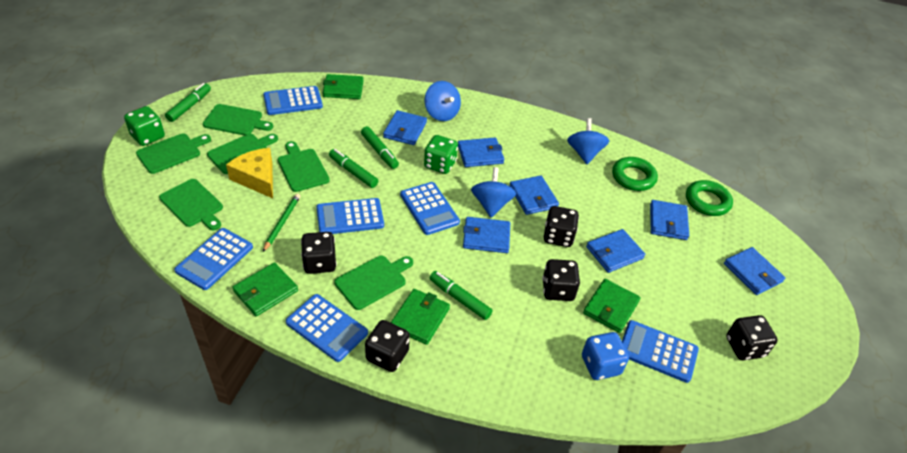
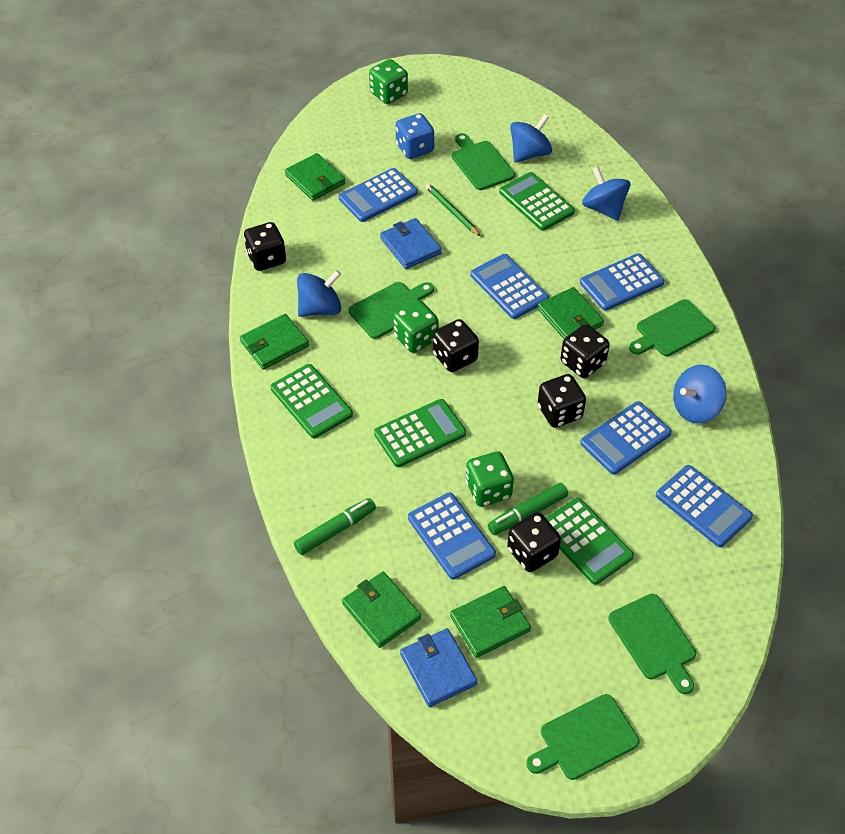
blue spinning top: [425,81,461,121] [471,167,516,218] [567,118,609,164] = 3 -> [297,270,341,317] [510,114,552,163] [582,166,630,221] [673,365,727,423] = 4
blue wallet: [383,110,427,145] [458,138,504,167] [463,217,510,253] [510,175,559,215] [586,229,645,273] [650,200,689,240] [724,247,785,295] = 7 -> [380,218,442,269] [400,628,477,707] = 2
green calculator: none = 0 -> [271,364,353,438] [374,399,466,467] [499,172,575,231] [546,498,634,585] = 4
green cutting board: [136,134,211,174] [159,179,223,230] [203,104,273,135] [207,134,278,174] [278,141,330,192] [334,256,413,310] = 6 -> [349,282,434,339] [452,133,515,190] [526,694,639,780] [608,594,696,694] [629,299,715,356] = 5
green dice: [124,106,165,146] [424,135,458,174] = 2 -> [369,59,408,104] [393,300,439,353] [466,451,514,507] = 3
green marker: [165,83,211,122] [329,149,378,188] [361,126,399,169] [430,271,493,320] = 4 -> [294,498,376,555] [488,483,568,535] = 2
green ring: [612,157,658,191] [686,180,733,216] = 2 -> none = 0
green wallet: [232,263,298,316] [323,74,364,99] [391,289,450,345] [583,279,641,333] = 4 -> [240,314,309,370] [285,153,345,201] [342,572,421,648] [450,586,531,658] [537,287,604,339] = 5
yellow cheese: [226,148,273,198] = 1 -> none = 0

